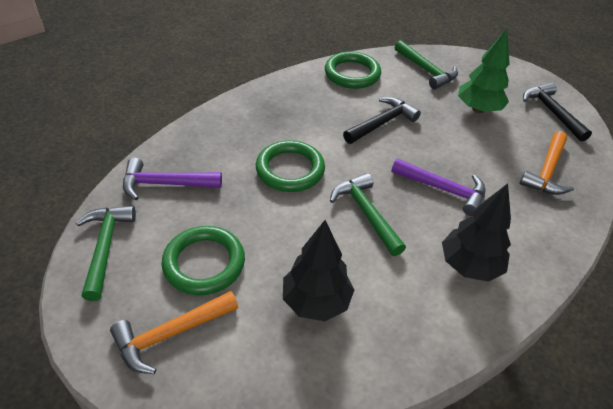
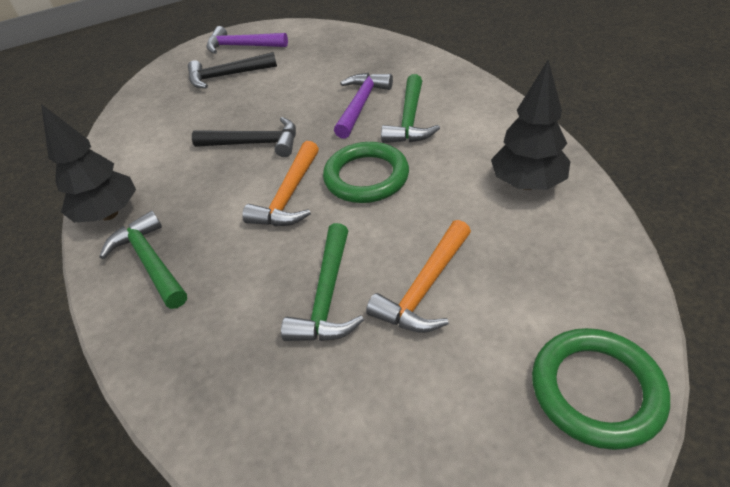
green ring: [162,226,245,295] [256,140,325,192] [325,52,381,89] = 3 -> [323,142,409,203] [532,328,670,450] = 2
green tree: [458,29,510,113] = 1 -> none = 0

